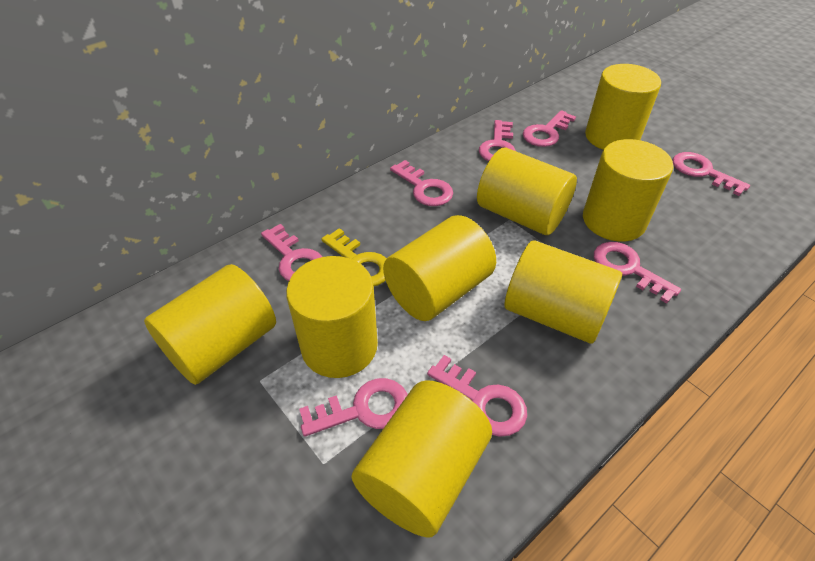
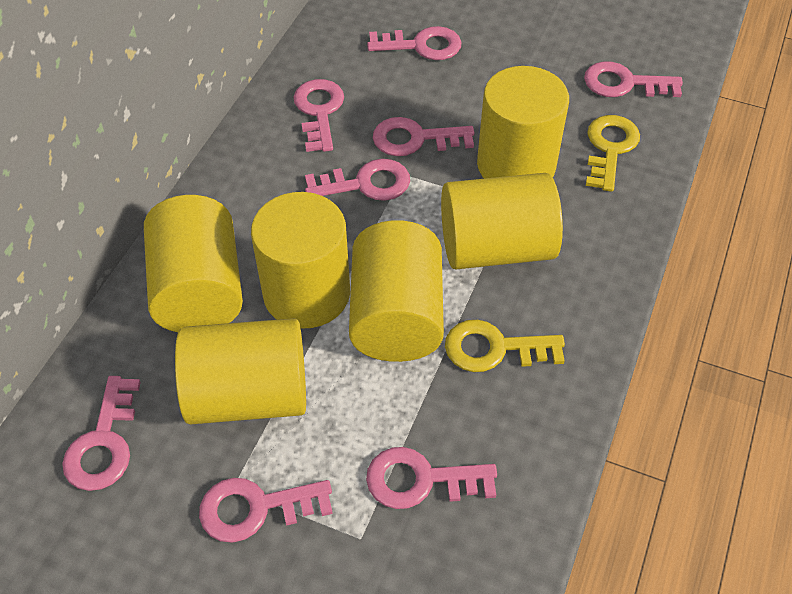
yellow cylinder: [144,264,276,385] [286,256,378,378] [351,380,492,538] [383,215,496,321] [477,148,577,235] [505,241,622,344] [583,139,673,242] [585,64,661,149] = 8 -> [144,195,243,332] [175,318,306,424] [251,192,350,329] [349,220,444,362] [441,173,563,269] [477,66,569,179] = 6
yellow key: [322,228,387,286] = 1 -> [445,320,565,372] [586,115,640,192] = 2

